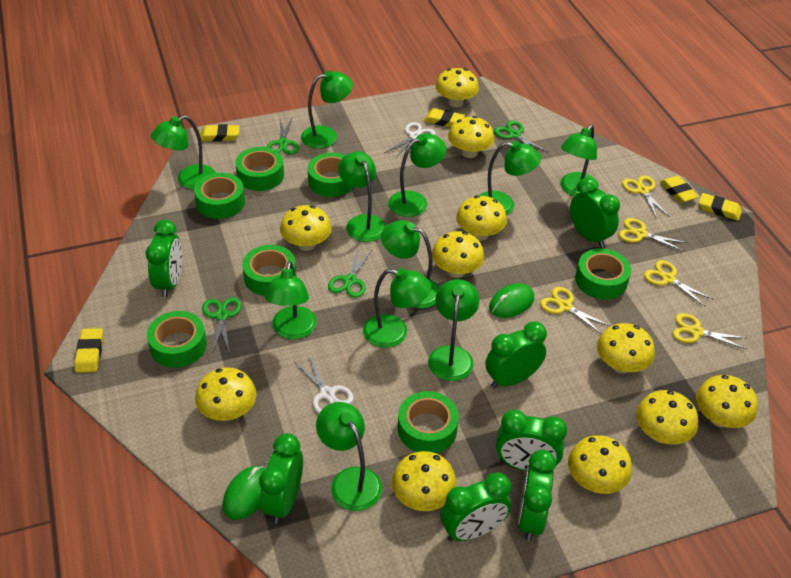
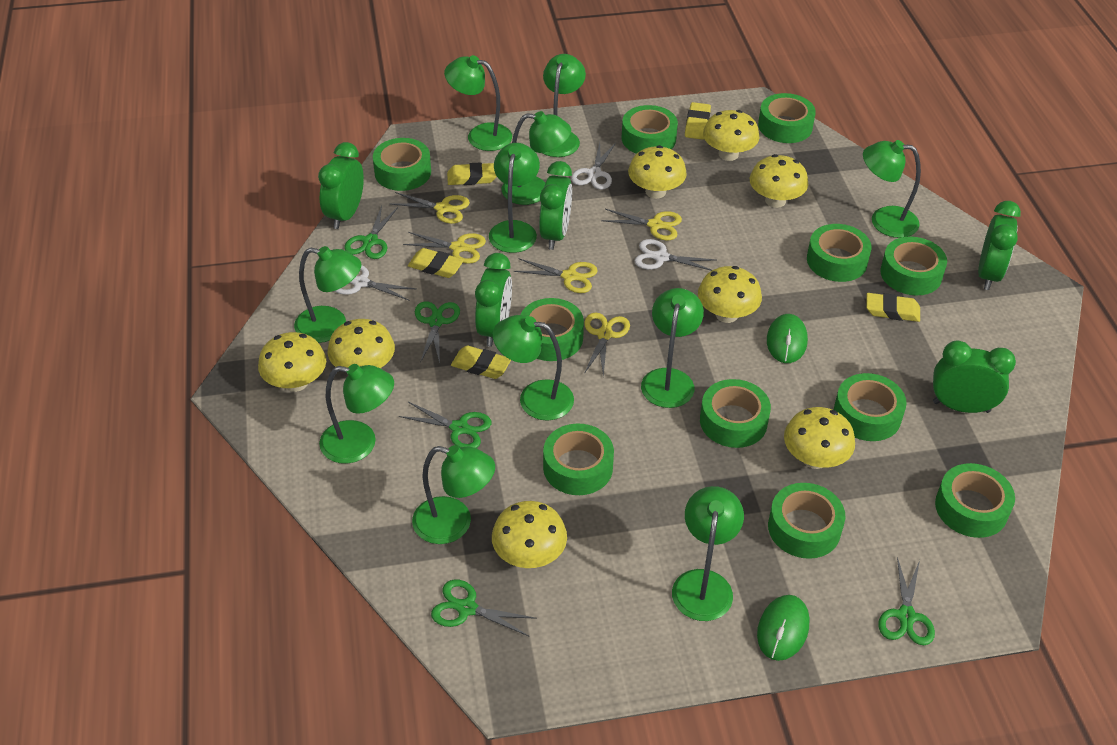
green clock: [146,220,182,298] [259,433,303,524] [441,472,511,541] [485,321,547,389] [496,410,567,471] [518,450,556,541] [570,177,620,248] = 7 -> [318,142,364,229] [475,253,512,347] [539,161,572,250] [933,340,1016,413] [978,201,1021,290] = 5
green scissors: [202,297,241,354] [266,118,299,155] [328,249,372,298] [494,121,548,152] = 4 -> [344,205,398,259] [399,402,492,448] [415,301,460,363] [431,580,537,636] [878,557,935,645] = 5
green tape: [147,311,207,368] [194,173,245,219] [235,147,284,191] [242,245,296,296] [308,153,354,197] [398,391,459,453] [575,248,631,300] = 7 -> [373,138,431,191] [520,298,584,361] [543,424,614,495] [621,105,678,154] [700,379,771,448] [758,93,816,143] [768,483,846,559] [807,224,871,282] [834,373,907,441] [880,237,947,295] [935,463,1015,538] = 11
white scissors: [295,355,354,414] [385,122,435,159] = 2 -> [335,265,416,301] [571,142,616,190] [634,239,716,271] = 3
yellow mushroom: [195,368,256,421] [280,205,332,251] [392,451,457,511] [432,231,484,278] [435,68,479,107] [448,116,494,158] [456,196,507,241] [568,435,632,494] [597,323,655,373] [636,390,698,445] [696,375,758,428] = 11 -> [258,332,326,392] [328,319,395,368] [492,501,567,568] [628,145,687,199] [698,266,762,323] [703,110,760,161] [750,154,808,208] [784,407,855,469] = 8

